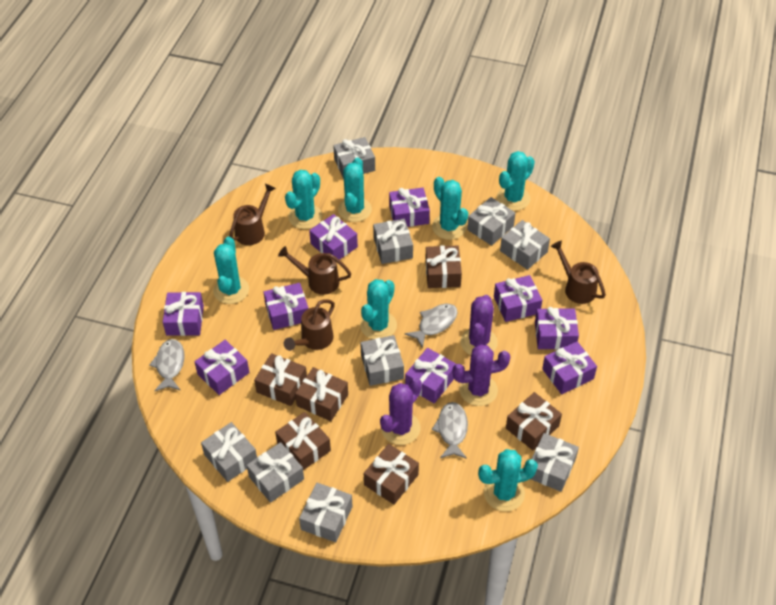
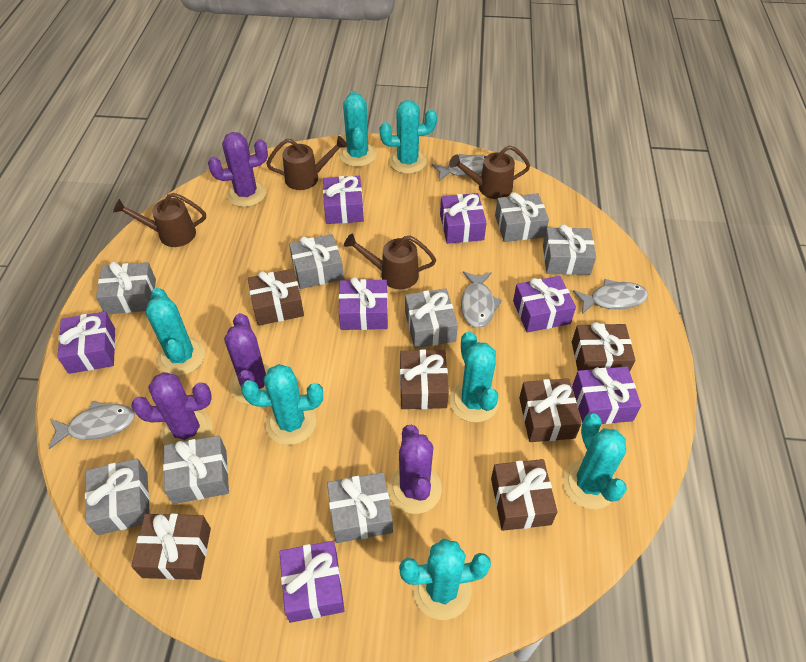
grey fish: [149,339,184,391] [405,304,458,348] [432,402,468,459] = 3 -> [49,401,135,449] [432,154,486,181] [461,271,502,328] [573,279,648,314] = 4
grey gift: [201,422,257,482] [247,442,304,503] [299,483,353,542] [333,137,375,179] [360,335,404,386] [373,219,413,264] [467,197,515,246] [500,220,550,270] [531,433,579,492] = 9 -> [85,458,150,535] [96,262,156,314] [163,436,229,504] [289,234,344,289] [327,472,393,543] [405,288,458,348] [495,192,549,242] [543,224,596,275] = 8
purple cactus: [380,377,422,445] [452,344,510,406] [460,295,498,355] = 3 -> [131,372,213,445] [208,132,268,207] [224,313,271,404] [388,425,442,514] = 4
purple gift: [163,292,204,336] [195,340,249,395] [264,283,309,330] [309,214,358,260] [389,188,430,227] [405,348,456,403] [494,275,542,322] [535,307,579,350] [542,341,597,394] = 9 -> [57,312,115,374] [279,541,345,623] [323,176,364,224] [339,277,388,330] [440,193,487,244] [513,276,576,333] [572,366,641,424] = 7

